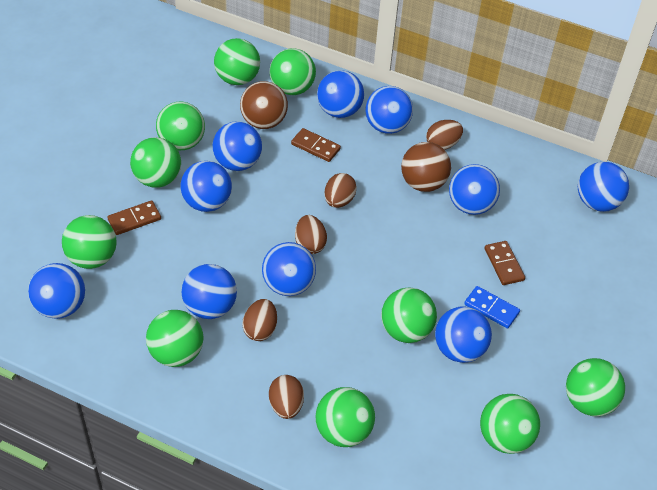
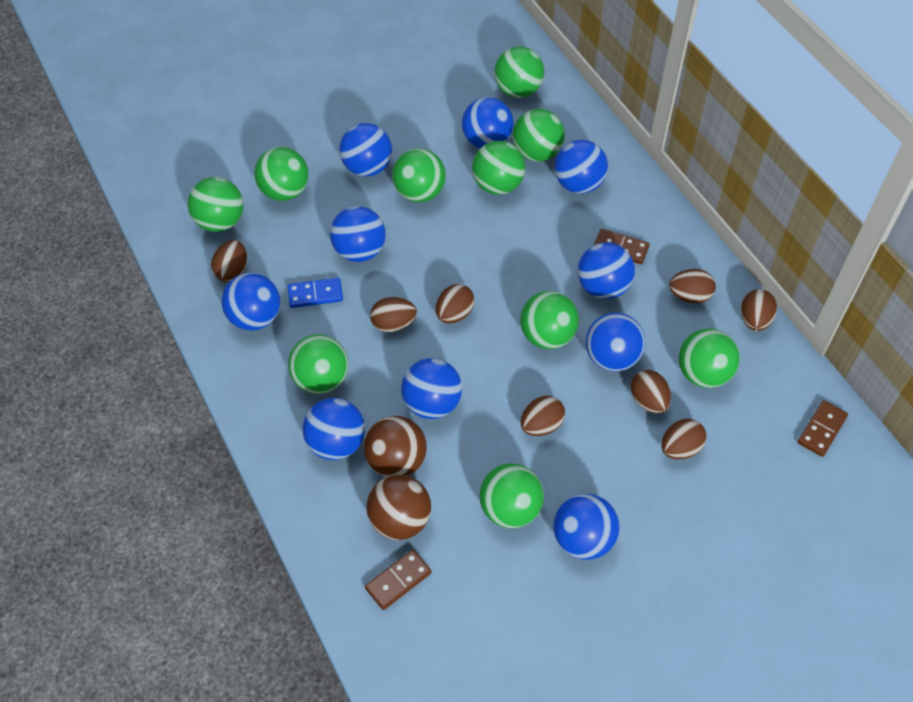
brown egg: [242,299,277,341] [269,375,304,419] [295,215,327,254] [325,173,357,208] [426,120,463,150] = 5 -> [211,240,247,282] [370,297,417,332] [436,284,475,323] [521,396,565,436] [630,370,671,414] [661,419,706,459] [669,269,716,303] [741,289,777,331] = 8

